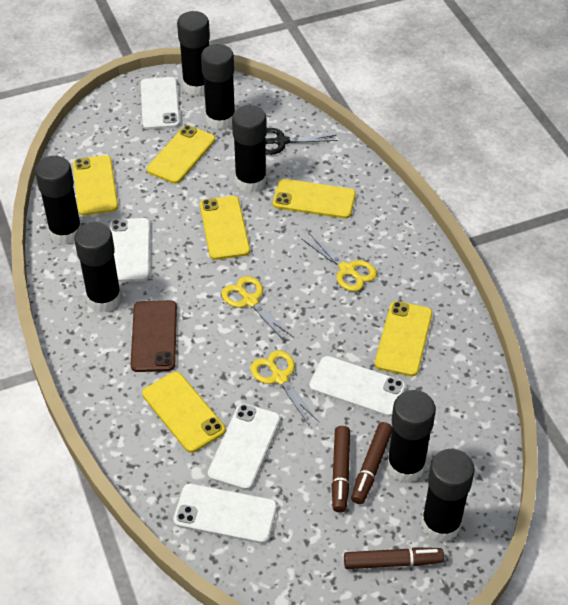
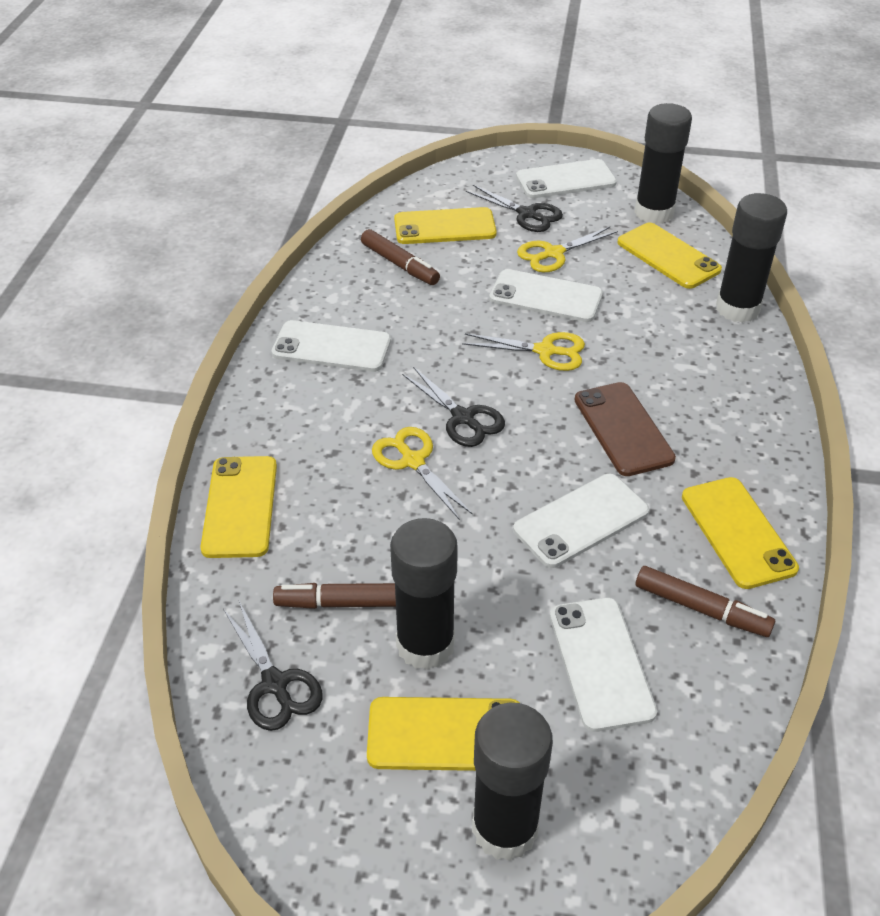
black glue stick: [35,156,81,245] [74,222,121,312] [177,11,210,96] [201,44,235,130] [232,105,267,193] [387,390,436,483] [421,449,475,542] = 7 -> [390,518,458,670] [472,703,553,861] [634,103,692,224] [716,193,787,323] = 4
black scissors: [265,128,338,155] = 1 -> [223,601,323,731] [402,367,505,447] [466,185,563,232] = 3
yellow phone: [73,155,118,216] [142,372,226,453] [147,125,215,184] [200,196,250,260] [273,179,356,219] [375,301,432,376] = 6 -> [200,456,277,558] [367,697,520,771] [394,207,497,244] [617,223,722,289] [682,477,799,589] = 5

